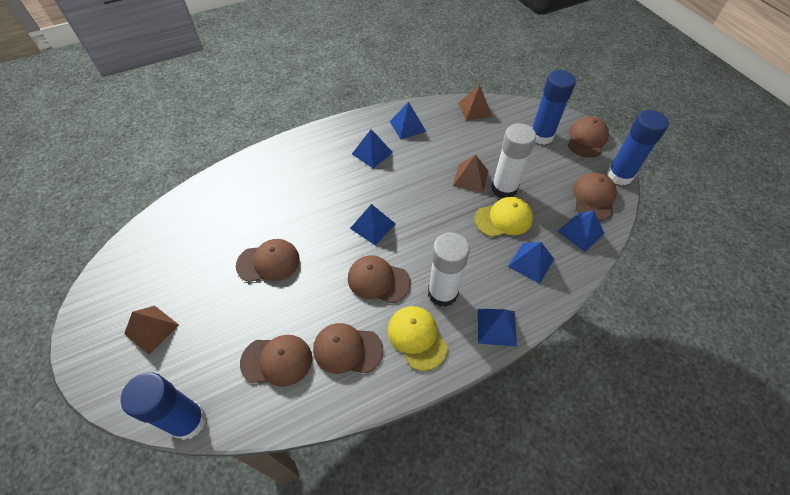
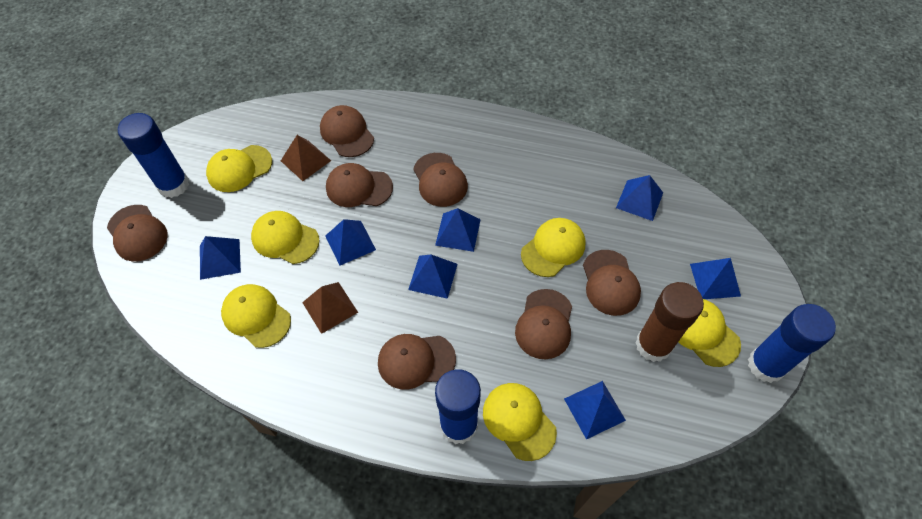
blue pyramid: [350,204,396,245] [352,129,393,168] [390,102,426,139] [478,309,517,347] [508,242,554,284] [557,210,604,252] = 6 -> [200,236,241,280] [325,219,376,266] [408,255,458,299] [435,208,481,252] [564,381,626,440] [616,175,663,221] [690,258,741,299] = 7
brown cap: [236,239,300,282] [240,335,312,387] [313,323,383,374] [348,255,411,303] [568,116,609,158] [573,172,617,221] = 6 -> [107,205,168,261] [320,105,374,157] [326,163,393,207] [378,334,456,390] [413,153,468,207] [515,289,572,359] [583,250,641,316] = 7
brown glue stick: none = 0 -> [635,282,704,362] = 1
brown pyramid: [124,306,179,354] [453,155,488,193] [458,85,492,121] = 3 -> [281,135,331,181] [302,282,358,334] = 2
white glue stick: [428,232,470,307] [491,123,536,198] = 2 -> none = 0
yellow cap: [388,306,448,371] [474,197,533,237] = 2 -> [206,145,272,192] [221,284,291,348] [251,211,320,264] [483,383,557,461] [521,218,586,277] [678,299,741,367] = 6

